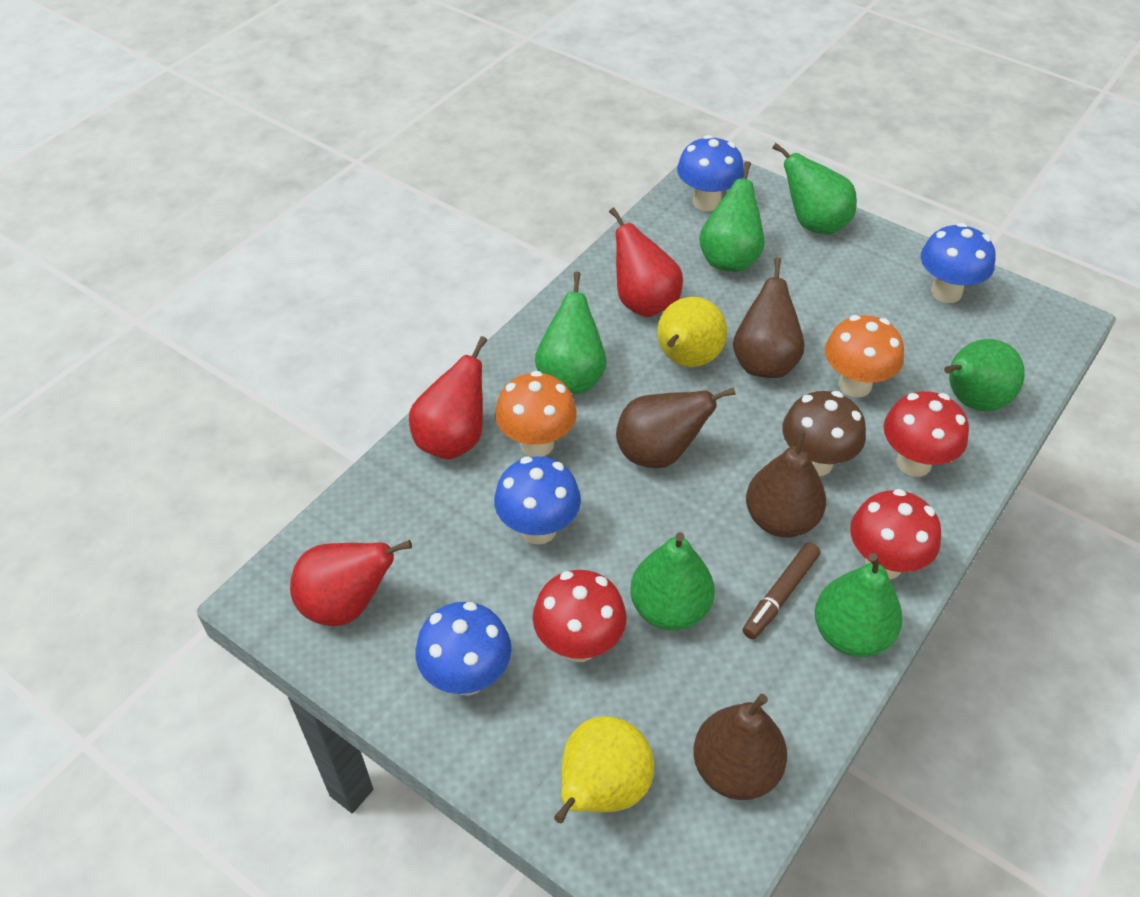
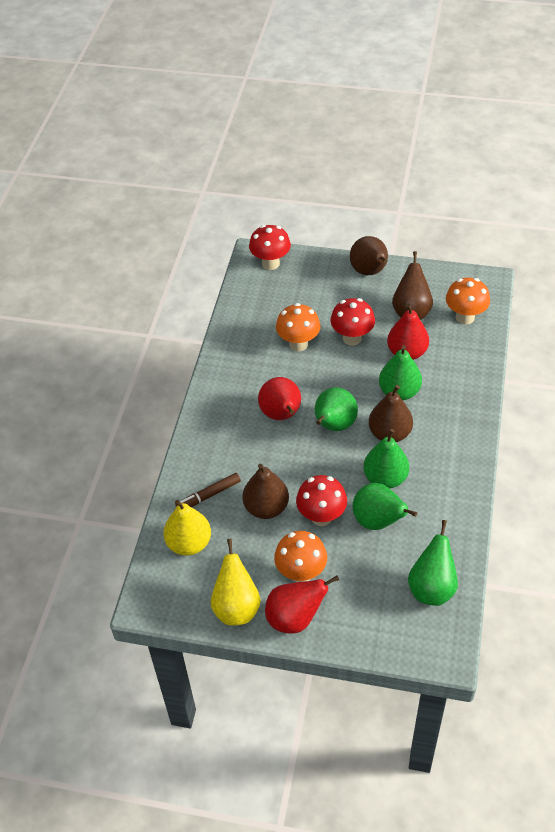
blue mushroom: [416,602,511,695] [494,456,581,545] [677,135,744,211] [921,223,995,303] = 4 -> none = 0
brown mushroom: [782,391,866,476] = 1 -> none = 0
green pear: [535,272,606,393] [630,532,715,630] [699,161,765,272] [772,143,857,234] [815,553,903,657] [944,339,1025,411] = 6 -> [315,387,358,431] [353,483,417,530] [363,429,409,488] [379,345,422,400] [408,520,458,606] = 5
orange mushroom: [495,371,577,457] [825,315,904,398] = 2 -> [274,531,327,582] [276,303,320,351] [446,278,490,324] = 3

